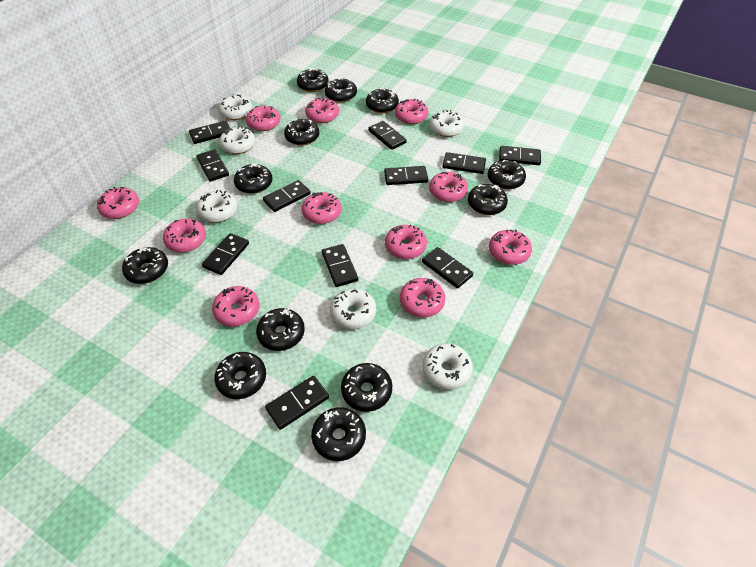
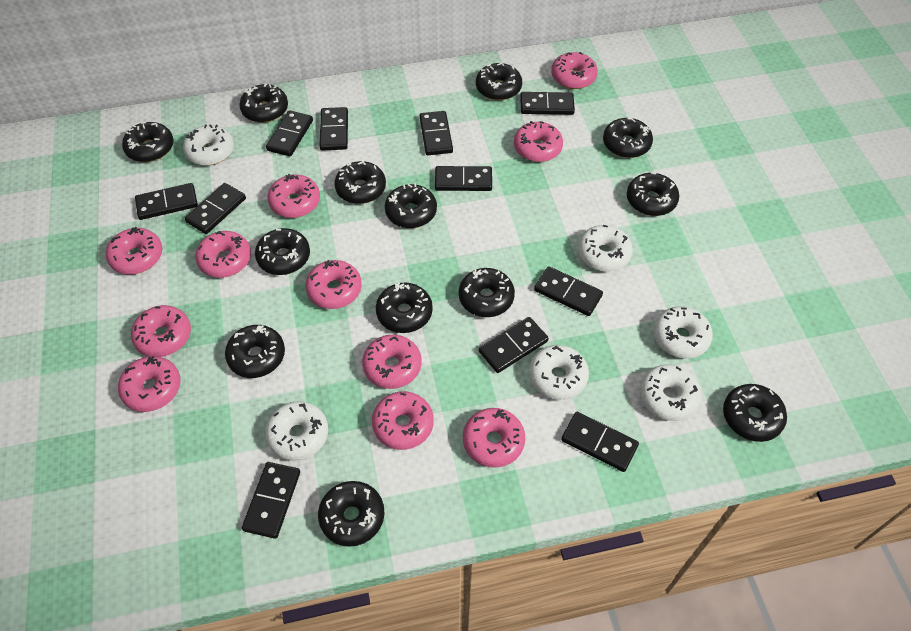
black donut: [122,247,168,284] [214,352,266,399] [234,163,272,194] [256,308,305,351] [284,119,319,146] [297,68,329,92] [311,407,366,461] [325,78,357,102] [341,363,392,412] [366,88,399,113] [468,184,508,215] [488,160,526,190] = 12 -> [122,122,174,162] [225,325,285,378] [239,83,288,123] [255,228,310,275] [318,481,384,547] [334,161,386,204] [376,282,433,333] [385,183,437,228] [459,268,515,317] [476,63,522,100] [603,117,653,158] [627,172,679,216] [723,384,787,442] = 13

